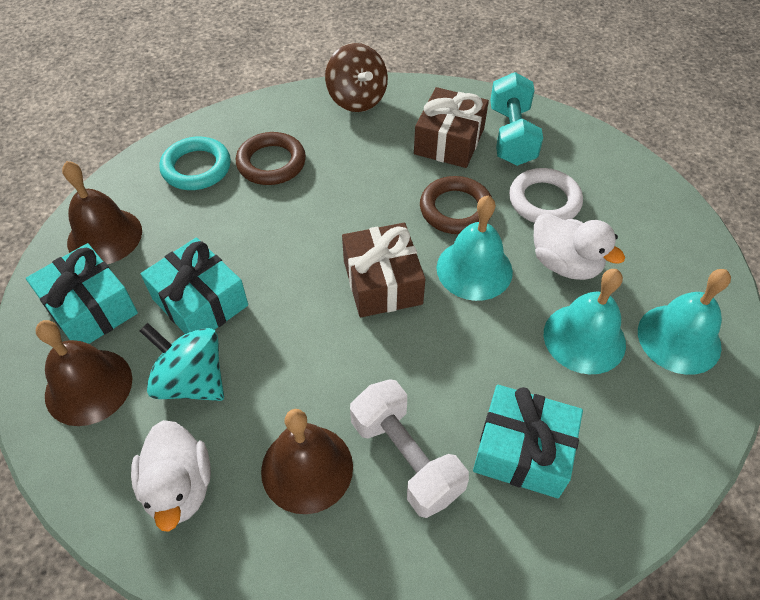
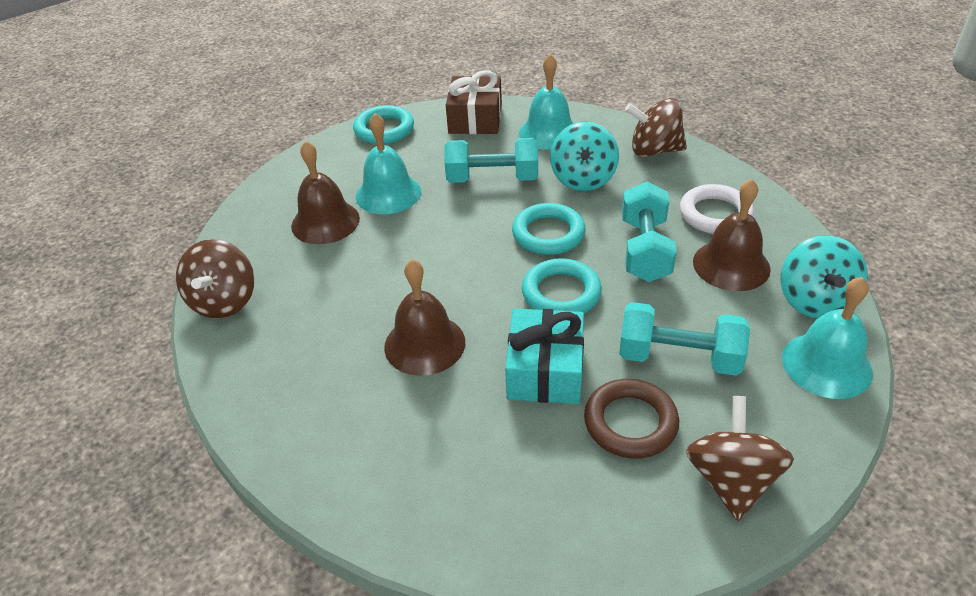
brown gift: [342,223,425,317] [414,87,489,168] = 2 -> [446,70,502,134] = 1
brown ring: [236,132,306,185] [420,176,492,234] = 2 -> [584,379,679,459] = 1
brown spinning top: [325,43,388,112] = 1 -> [176,239,254,318] [625,98,687,157] [686,396,794,521] = 3
turquoise dumbbell: [490,72,543,166] = 1 -> [444,138,538,183] [619,302,750,376] [622,182,677,282] = 3
turquoise gift: [26,243,138,344] [141,237,248,334] [473,385,583,498] = 3 -> [505,309,584,404] = 1
turquoise ring: [160,137,231,190] = 1 -> [353,105,414,144] [512,203,586,255] [522,258,602,313] = 3
turquoise spinning top: [140,323,224,401] = 1 -> [550,121,619,191] [781,235,868,318] = 2
white duck: [131,420,211,532] [534,213,625,280] = 2 -> none = 0
white dumbbell: [350,379,469,518] = 1 -> none = 0

